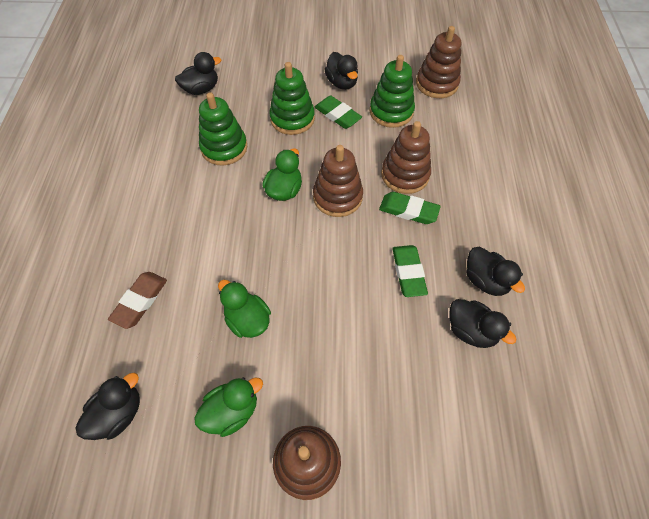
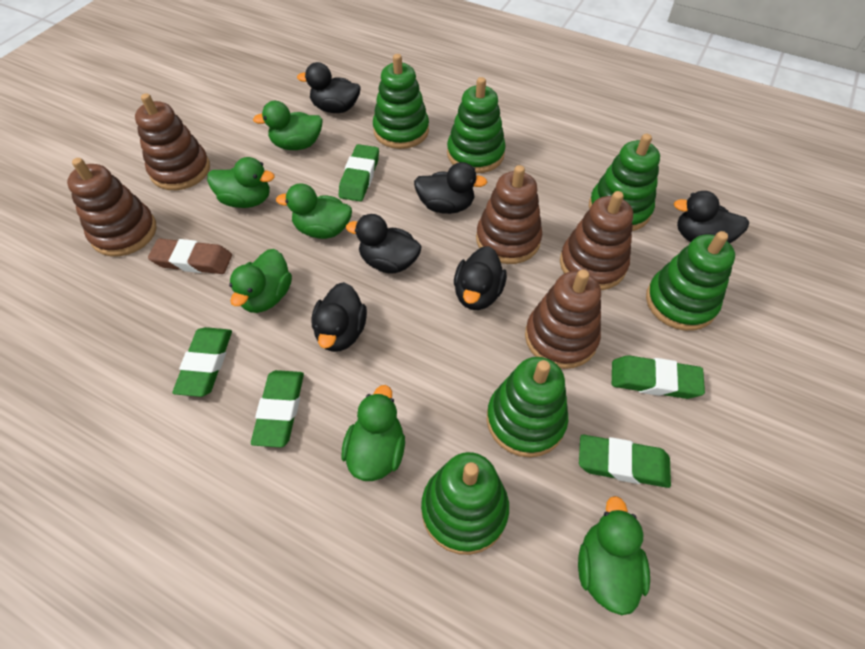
black duck: [76,373,140,440] [175,52,221,95] [324,52,358,90] [450,299,516,348] [466,247,525,296] = 5 -> [297,62,361,113] [312,282,367,352] [346,214,421,274] [414,162,487,214] [454,246,507,310] [674,191,749,243] = 6
brown stacking toy: [273,426,341,500] [313,145,363,217] [381,121,431,194] [416,26,461,98] = 4 -> [67,158,156,257] [135,93,210,190] [476,165,542,264] [525,270,601,369] [560,191,633,290] = 5
green duck: [194,377,263,437] [218,280,271,338] [262,148,302,201] = 3 -> [207,157,275,208] [229,249,292,313] [253,101,323,150] [276,183,352,239] [341,385,405,481] [578,496,650,615] = 6
green eraser: [315,95,362,129] [379,192,441,224] [392,245,428,297] = 3 -> [172,327,232,397] [251,370,304,448] [339,144,379,201] [579,435,671,488] [612,355,705,399] = 5
green stacking toy: [199,92,247,166] [269,62,315,135] [370,55,415,128] = 3 -> [373,54,429,149] [421,452,509,555] [447,77,506,173] [487,357,568,457] [589,134,660,231] [646,231,735,331] = 6

